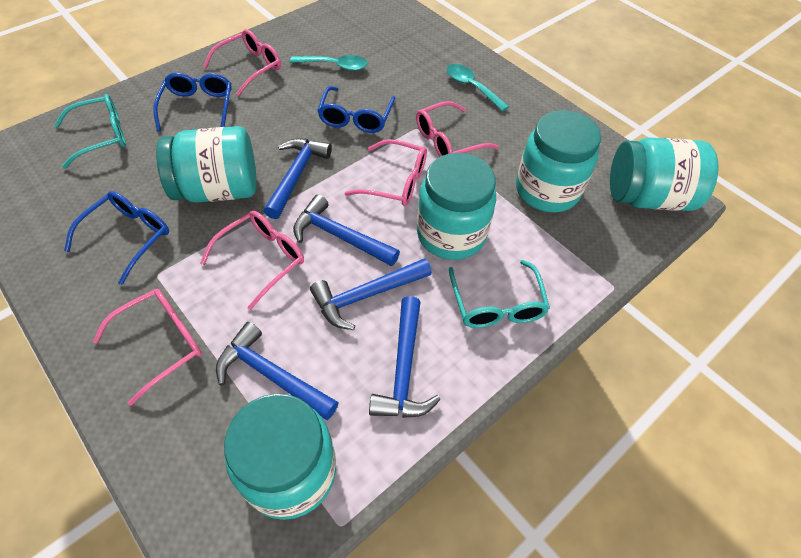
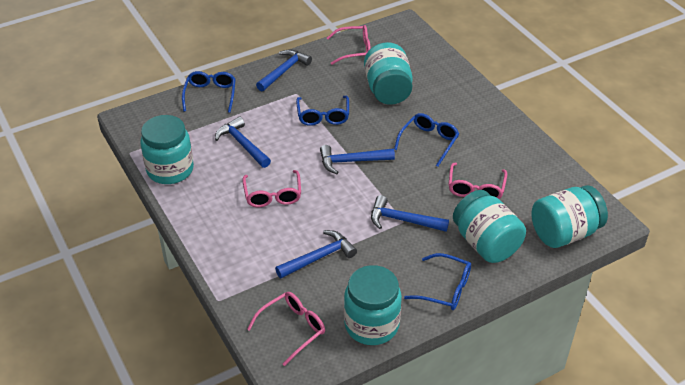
blue glasses: [64,191,169,285] [153,72,231,131] [317,86,395,133] = 3 -> [182,71,236,113] [296,96,349,126] [394,113,459,167] [404,253,471,310] = 4
pink glasses: [92,289,202,406] [200,211,304,310] [203,29,281,96] [344,139,427,206] [416,101,499,157] = 5 -> [242,170,301,207] [247,292,325,366] [327,25,371,65] [448,163,507,199] = 4
turquoise glasses: [54,94,126,169] [449,260,550,328] = 2 -> none = 0
turquoise spoon: [290,55,368,71] [446,64,509,112] = 2 -> none = 0

